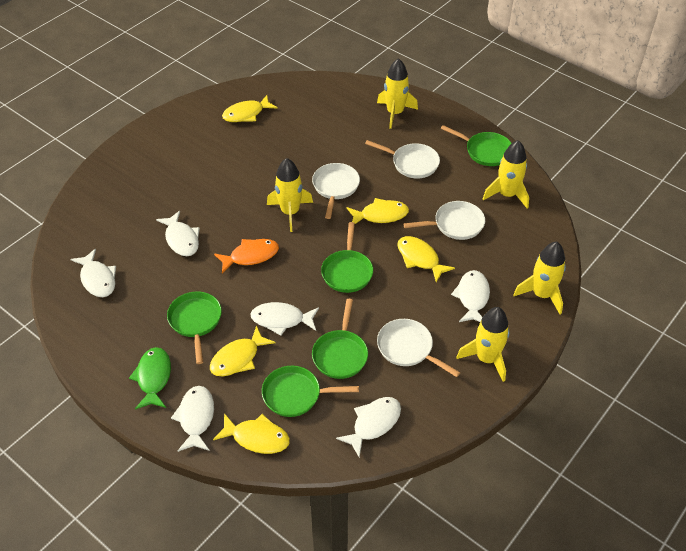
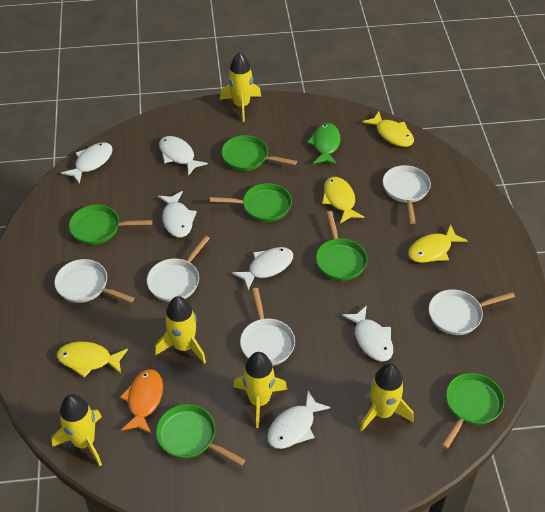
green pan: [167,291,222,364] [262,366,359,417] [312,299,368,379] [321,222,373,293] [441,125,512,166] = 5 -> [69,205,153,245] [156,404,245,466] [210,183,292,222] [221,135,297,171] [316,211,367,281] [442,373,504,449] = 6
white pan: [312,163,360,219] [365,140,440,178] [377,319,460,377] [403,201,485,240] = 4 -> [55,259,134,303] [147,236,210,302] [240,288,295,366] [383,165,431,224] [429,289,515,335] = 5
yellow fish: [210,325,275,376] [213,413,290,454] [222,95,278,122] [347,198,409,224] [397,236,455,282] = 5 -> [57,341,128,378] [322,177,364,224] [362,112,414,147] [408,224,468,263] = 4

